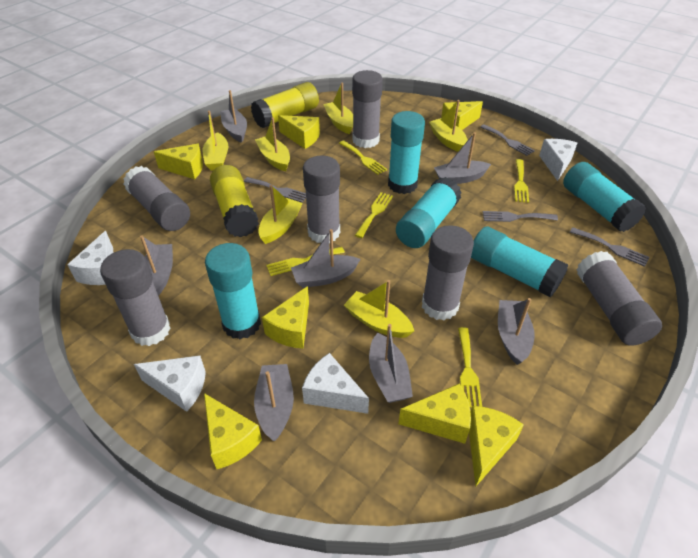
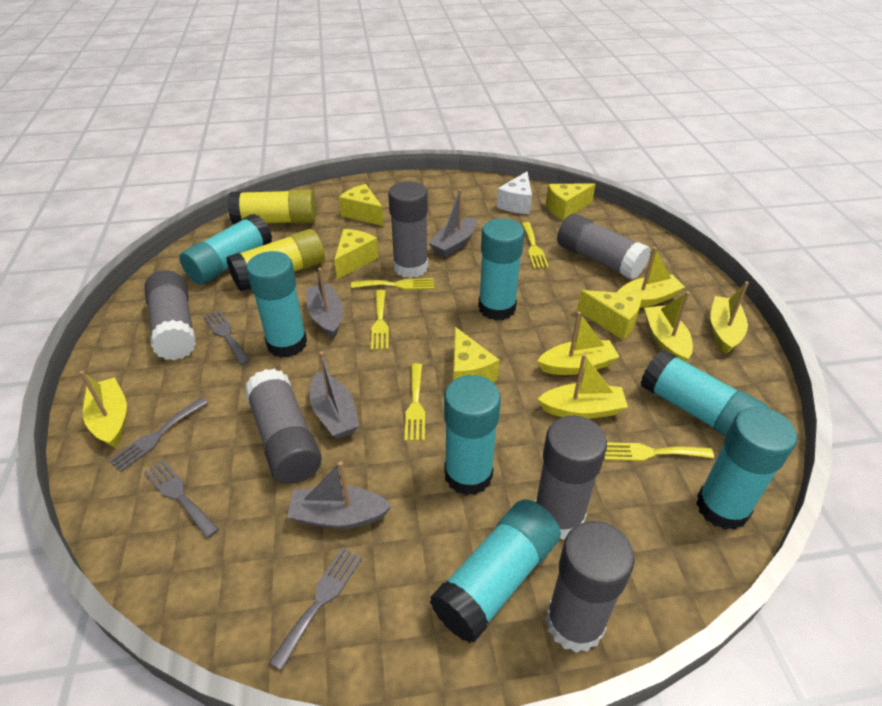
grey boat: [140,235,173,296] [220,90,247,143] [254,364,294,441] [291,229,360,288] [369,324,413,403] [434,132,491,184] [498,298,535,365] = 7 -> [287,461,392,529] [307,268,343,339] [310,351,359,439] [429,189,477,257] = 4
turquoise glue stick: [205,243,261,339] [388,111,425,194] [396,177,462,248] [471,227,568,297] [563,162,646,232] = 5 -> [179,214,272,285] [246,251,307,358] [430,500,561,643] [444,375,501,495] [478,218,524,320] [640,349,769,436] [696,407,797,530] = 7
white cheese: [67,231,113,285] [134,356,206,412] [302,353,369,414] [539,139,577,181] = 4 -> [497,171,532,214] = 1
yellow cheese: [154,144,203,179] [204,393,262,469] [262,286,309,349] [278,115,320,149] [398,383,471,444] [441,101,483,130] [469,406,524,486] = 7 -> [334,229,379,279] [339,184,384,226] [453,327,499,382] [546,183,596,220] [577,290,641,340] = 5

